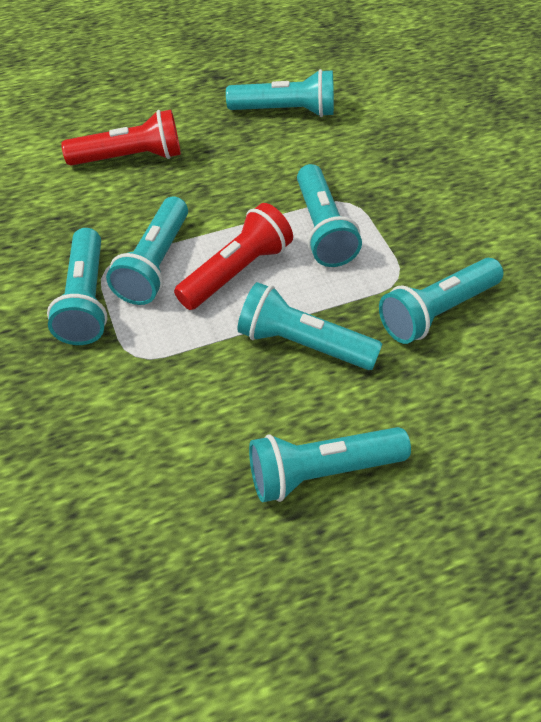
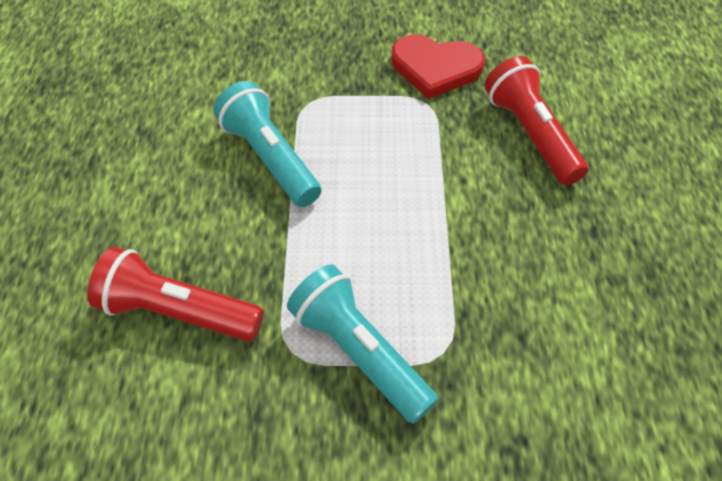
red heart: none = 0 -> [392,35,485,99] = 1
turquoise flashlight: [47,228,108,345] [106,196,188,305] [226,69,334,117] [237,282,382,370] [249,427,411,502] [297,164,362,267] [379,258,503,344] = 7 -> [214,81,321,207] [287,264,438,424] = 2

